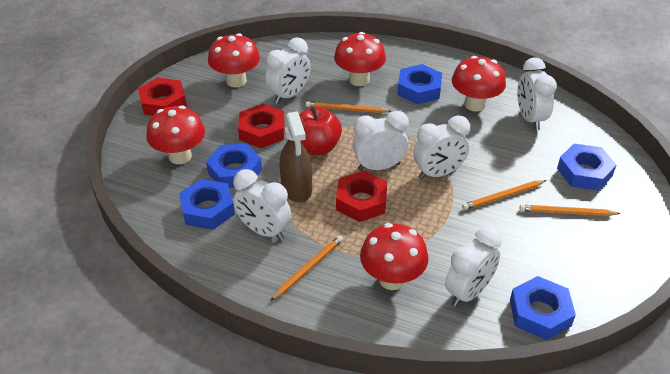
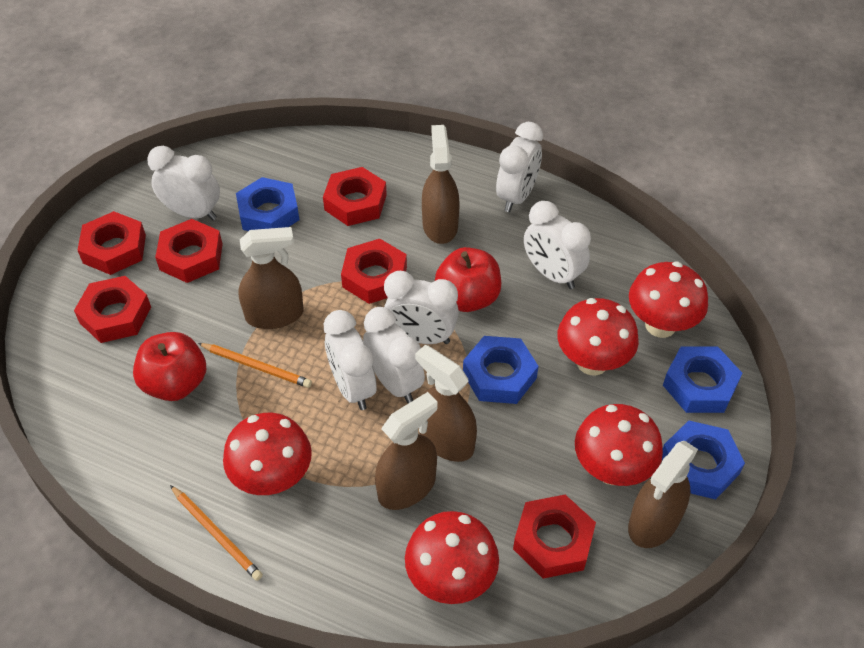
blue nut: [179,179,235,230] [206,143,262,188] [397,64,442,104] [510,276,576,340] [557,144,616,191] = 5 -> [236,177,299,231] [463,336,538,404] [662,420,745,500] [663,346,742,413] = 4
brown spray bottle: [280,111,312,203] = 1 -> [238,227,304,329] [375,392,438,510] [415,345,477,462] [422,125,459,244] [628,441,698,548] = 5
orange pencil: [270,235,343,301] [306,101,391,113] [462,180,547,210] [520,205,621,216] = 4 -> [170,485,263,581] [198,343,312,388] = 2
red apple: [299,106,342,155] = 1 -> [133,332,206,401] [435,247,501,312] = 2
red nut: [138,77,187,116] [238,104,285,148] [336,171,387,222] = 3 -> [74,276,151,343] [77,211,146,275] [155,219,222,283] [323,167,387,226] [341,239,407,304] [513,495,596,579] = 6

